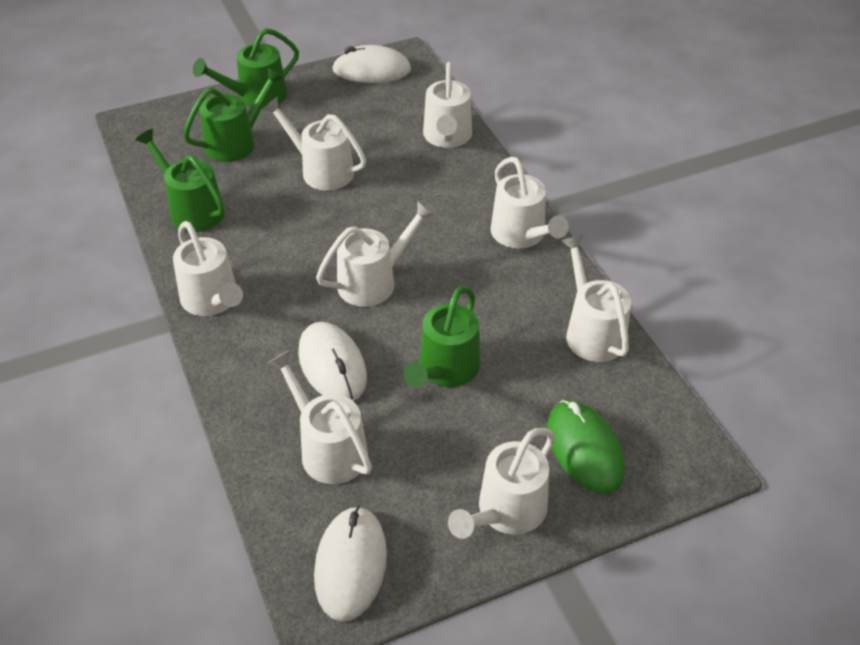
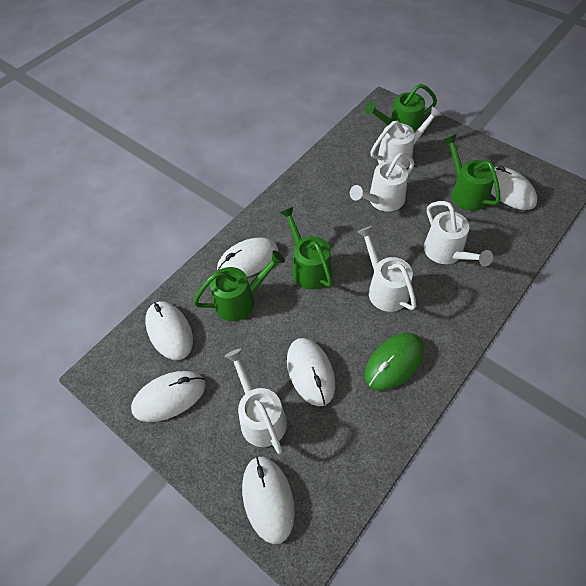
white mouse: [298,322,367,401] [314,506,387,621] [332,45,411,83] = 3 -> [131,371,206,422] [145,301,193,360] [217,237,278,277] [242,456,295,544] [287,338,335,406] [491,166,538,210] = 6
white watering can: [173,221,243,316] [262,97,366,190] [268,350,372,484] [316,201,435,307] [423,62,472,148] [448,428,555,539] [490,157,569,249] [561,235,631,362] = 8 -> [225,349,287,454] [350,153,415,212] [357,226,416,312] [370,106,441,169] [424,201,493,266] = 5

